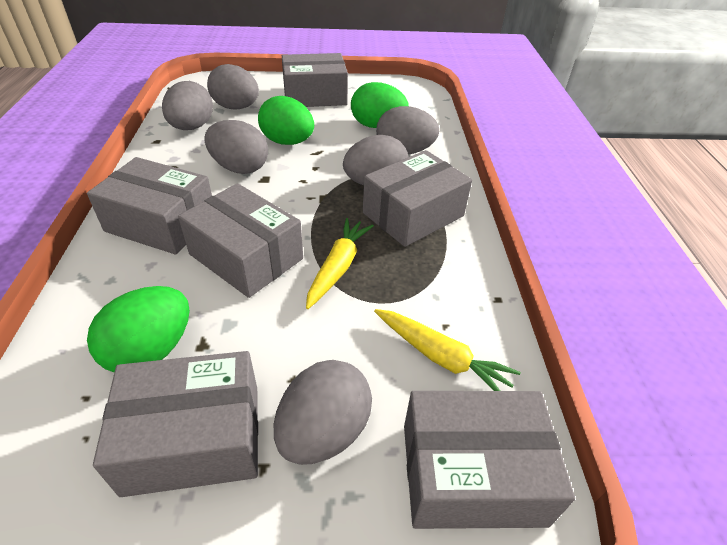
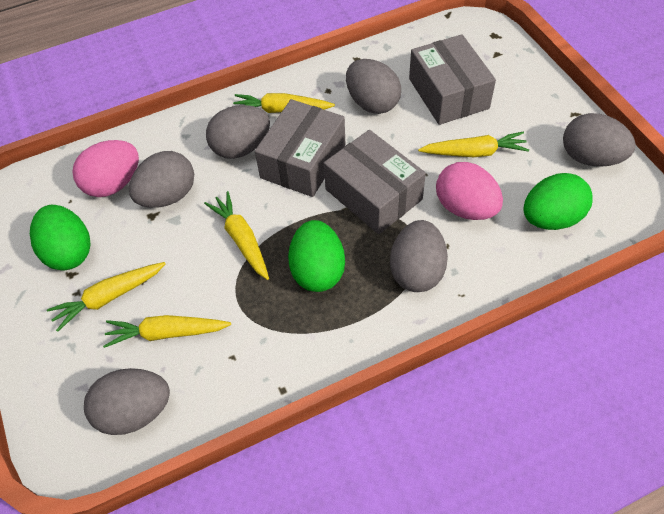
grey box: [87,157,212,254] [93,351,258,497] [178,183,303,298] [282,53,348,107] [363,150,472,247] [404,391,575,529] = 6 -> [255,99,345,197] [324,130,426,234] [409,34,496,125] = 3
pink egg: none = 0 -> [72,140,139,197] [436,162,503,220] = 2
yellow carrot: [306,218,374,309] [374,309,521,391] = 2 -> [47,262,166,332] [103,315,231,348] [204,191,269,280] [233,93,335,113] [418,132,529,157] = 5

